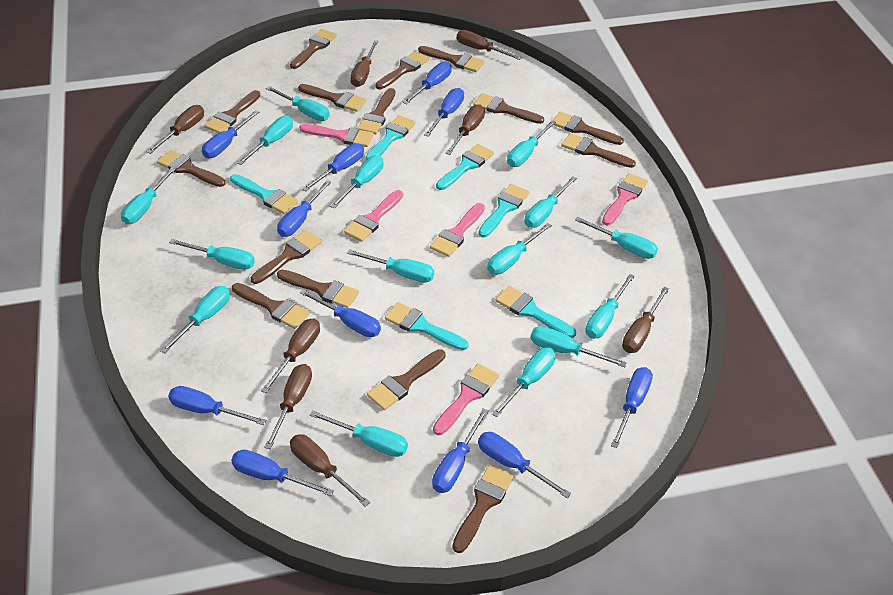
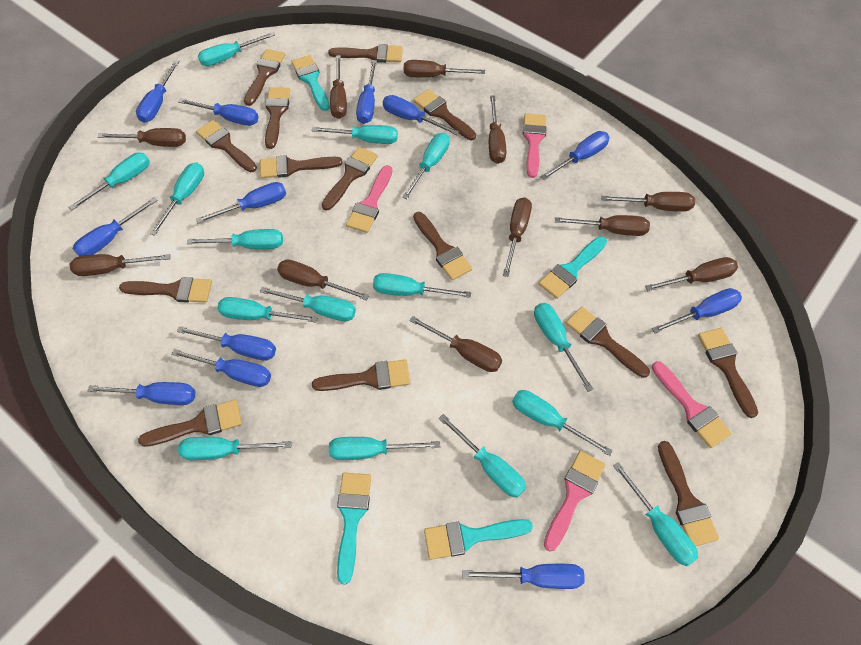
blue screwdriver: [168,386,266,425] [202,110,259,158] [231,449,334,496] [277,180,331,237] [300,289,381,337] [302,143,364,191] [403,62,452,104] [424,88,464,137] [432,408,489,493] [478,432,571,498] [611,367,653,448] = 11 -> [73,197,158,256] [88,382,195,405] [136,60,180,123] [172,349,271,387] [177,326,276,361] [178,98,259,126] [196,182,286,223] [356,60,377,124] [383,95,459,135] [463,564,585,589] [540,131,610,180] [652,288,742,334] = 12
brown brush: [157,150,225,187] [204,90,260,133] [232,283,310,329] [251,230,322,284] [277,270,359,308] [290,29,337,69] [298,84,367,112] [358,88,396,134] [367,349,445,410] [375,51,429,89] [418,46,485,72] [452,465,514,553] [473,93,544,124] [553,112,624,145] [561,133,636,168] = 15 -> [119,277,212,303] [138,399,242,447] [196,120,257,172] [244,49,285,106] [260,155,343,178] [265,87,291,149] [312,359,410,391] [322,147,378,211] [328,44,403,63] [413,212,472,280] [414,89,476,140] [566,307,650,378] [658,441,719,546] [698,328,758,418] = 14
brown screwdriver: [147,105,204,154] [261,318,320,393] [264,364,312,449] [290,434,370,507] [350,40,379,87] [445,104,485,155] [457,30,522,60] [622,287,669,353] = 8 -> [70,254,170,276] [98,128,186,147] [277,259,369,301] [330,55,347,119] [404,60,485,78] [409,316,502,372] [489,95,506,164] [503,197,532,277] [555,215,650,236] [601,192,695,212] [645,257,738,291] = 11
pink brush: [299,124,374,147] [344,190,403,242] [430,203,485,257] [433,363,499,435] [602,173,648,226] = 5 -> [346,165,392,233] [523,113,546,178] [544,451,605,551] [652,361,732,448] = 4
turquoise brush: [230,174,298,214] [365,115,416,160] [385,302,468,350] [436,144,494,190] [479,184,529,237] [495,286,576,338] = 6 -> [291,55,330,111] [337,473,371,585] [424,519,533,560] [539,236,607,299] = 4

